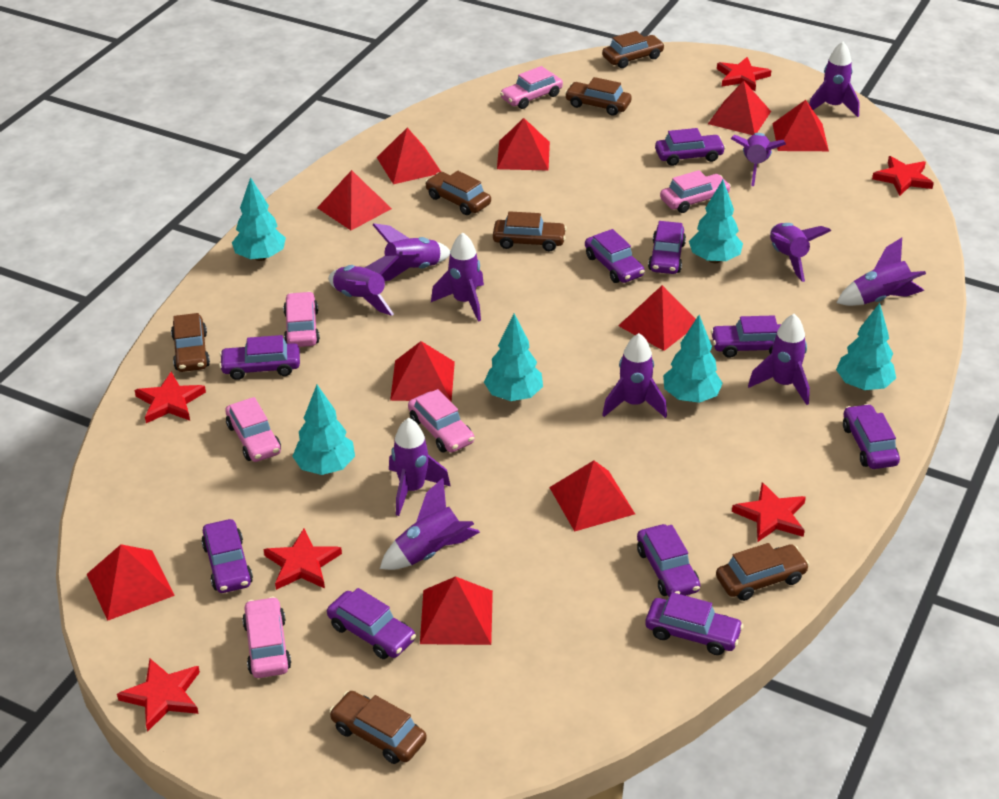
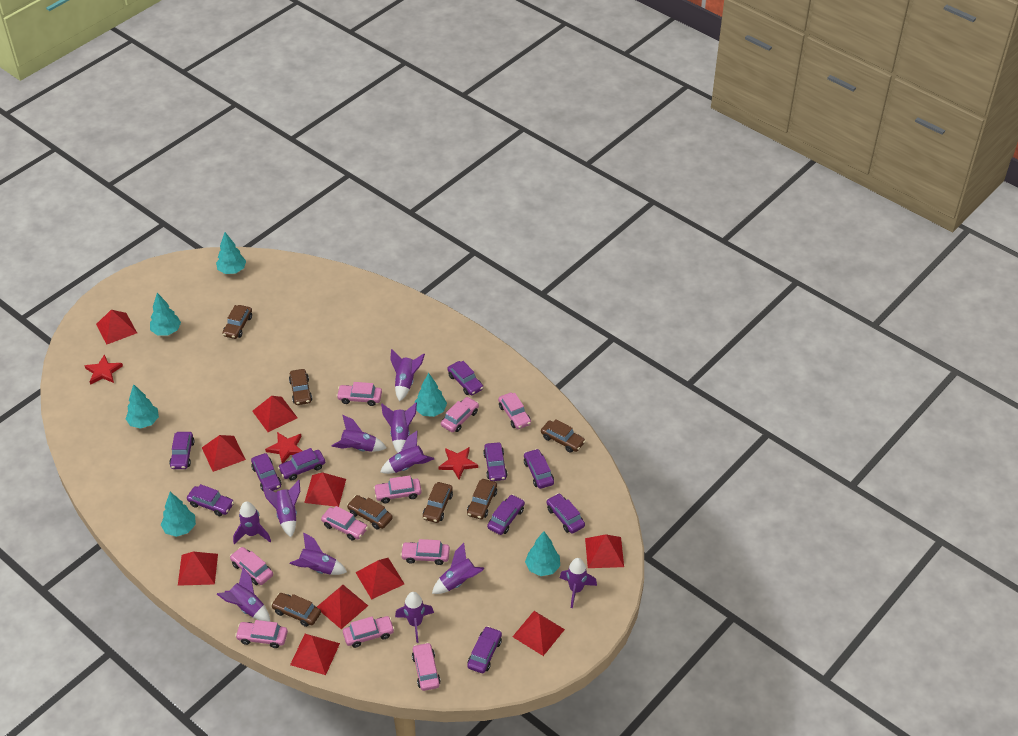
pink car: [225,397,281,462] [242,597,291,678] [283,291,320,347] [408,389,474,453] [500,66,563,109] [660,170,731,213] = 6 -> [230,547,273,585] [235,620,288,648] [321,506,368,541] [336,382,382,406] [343,616,395,648] [374,475,421,503] [400,539,450,565] [412,642,441,691] [441,397,479,432] [498,392,531,429] = 10
red star: [117,659,200,732] [134,372,206,423] [264,529,342,590] [717,57,772,91] [732,482,806,542] [872,156,934,196] = 6 -> [84,354,123,385] [265,432,302,463] [439,447,478,479] = 3

